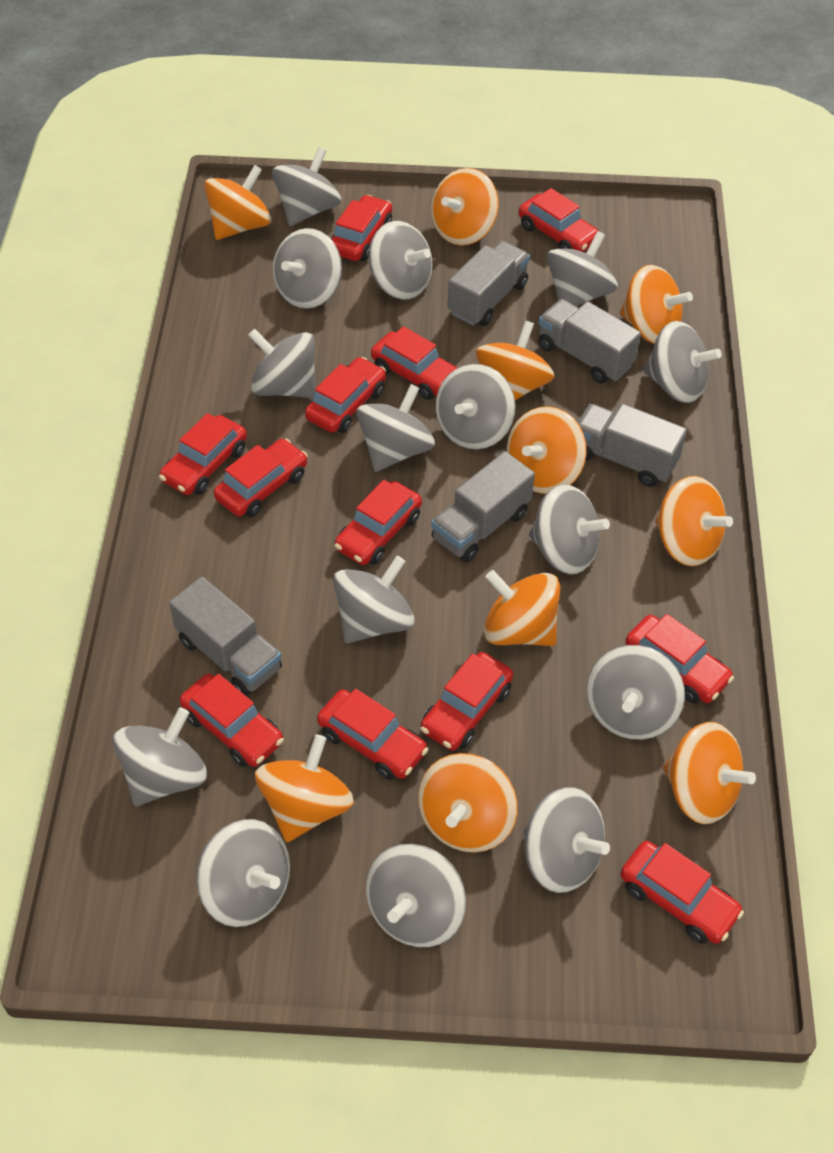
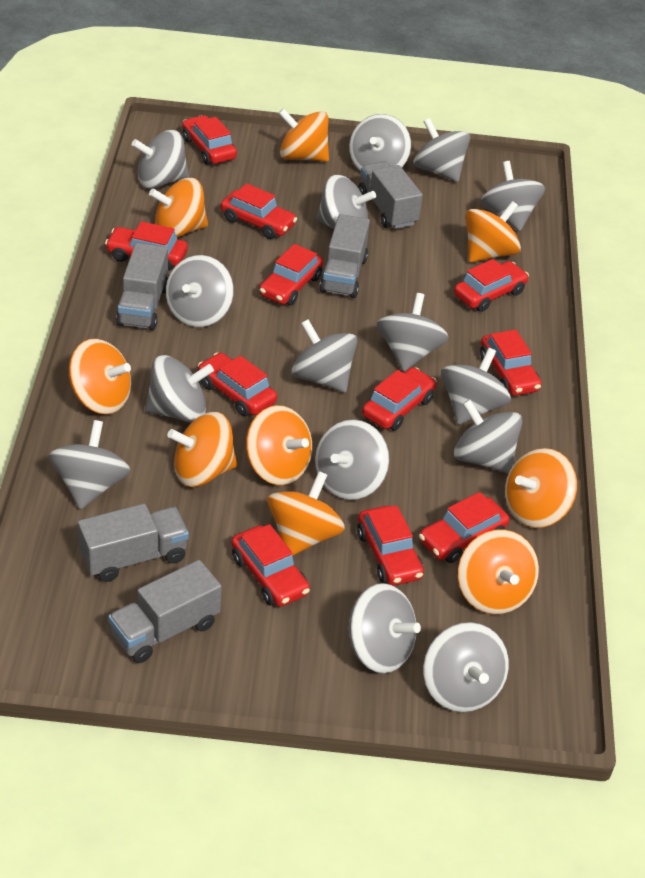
orange spinning top: [204,165,271,240] [255,734,354,842] [418,753,518,853] [431,168,499,246] [476,320,554,400] [484,570,560,646] [507,406,587,494] [620,265,693,344] [655,476,733,566] [663,722,756,824] = 10 -> [69,339,131,414] [149,178,208,238] [167,412,237,487] [246,405,312,485] [267,471,345,556] [278,108,329,162] [458,529,539,614] [465,201,521,263] [505,448,577,528] = 9
red car: [159,413,247,495] [180,674,284,767] [214,438,308,517] [305,357,386,433] [317,689,428,780] [331,195,392,261] [334,480,422,565] [371,326,457,400] [420,652,513,750] [519,188,600,252] [620,841,744,944] [625,614,734,704] = 12 -> [105,221,188,271] [182,115,237,165] [198,353,277,417] [221,183,297,239] [231,524,310,607] [259,244,323,306] [357,505,424,586] [362,367,437,431] [419,492,509,563] [454,259,529,312] [480,329,541,396] = 11

